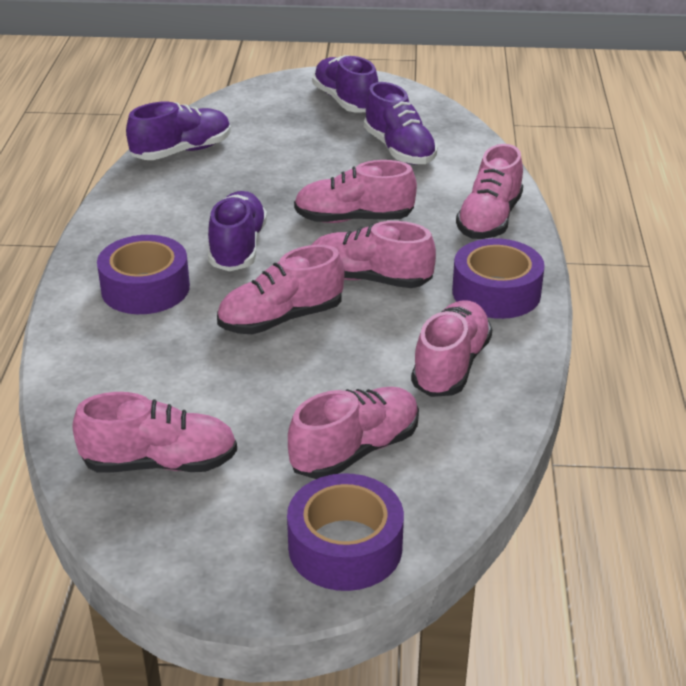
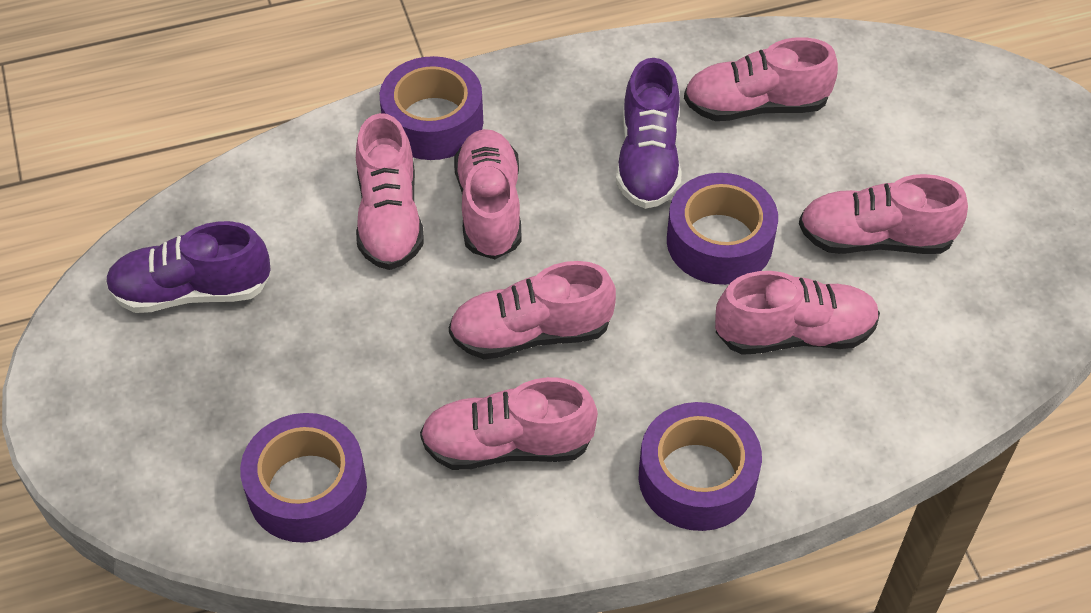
purple shoe: [126,102,231,160] [208,191,267,271] [312,55,379,112] [364,82,438,165] = 4 -> [105,221,271,313] [616,58,682,209] = 2
purple tape: [97,235,190,314] [287,473,404,591] [452,238,545,319] = 3 -> [240,413,367,543] [380,56,483,160] [639,402,762,531] [667,173,778,285] = 4

